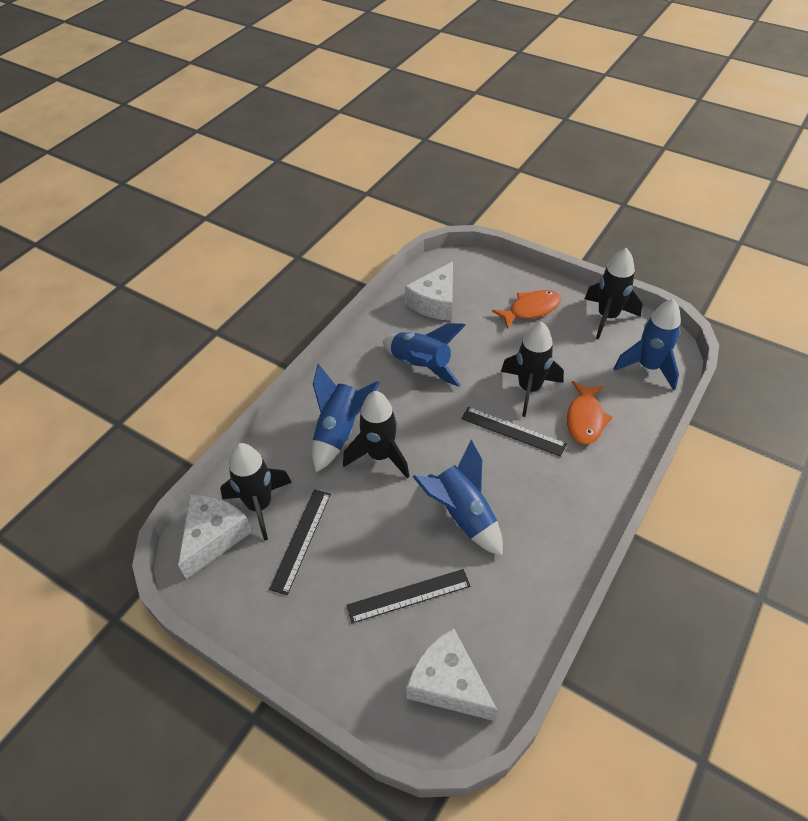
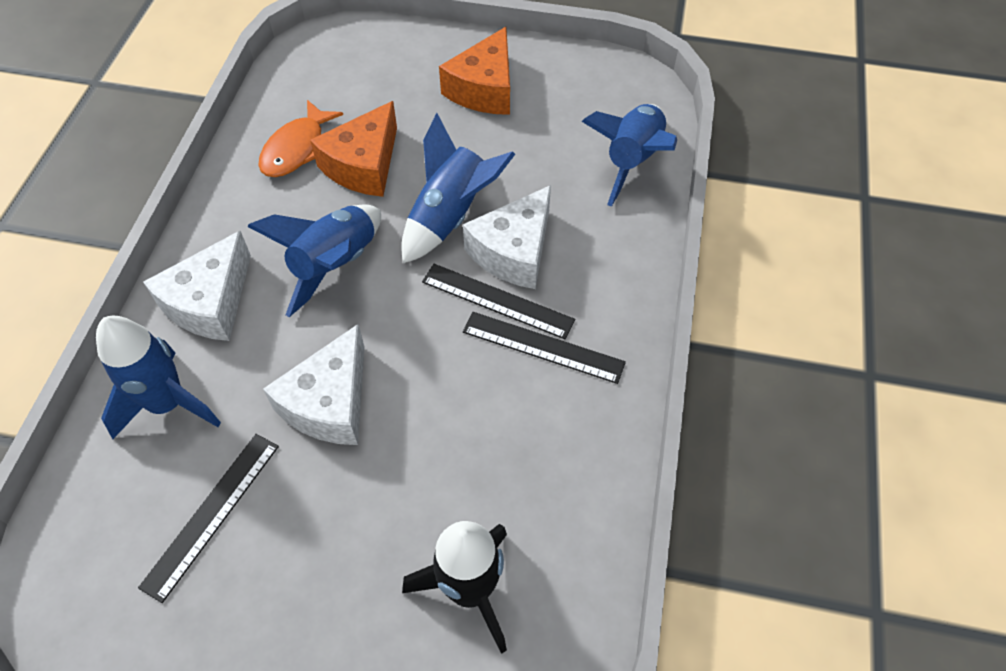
black rocket: [220,443,292,541] [343,391,409,478] [501,321,564,417] [585,248,643,339] = 4 -> [402,521,507,654] = 1
orange cheese: none = 0 -> [310,101,397,197] [439,27,510,115] = 2
orange fish: [492,290,561,329] [567,381,613,445] = 2 -> [258,100,343,177] = 1

